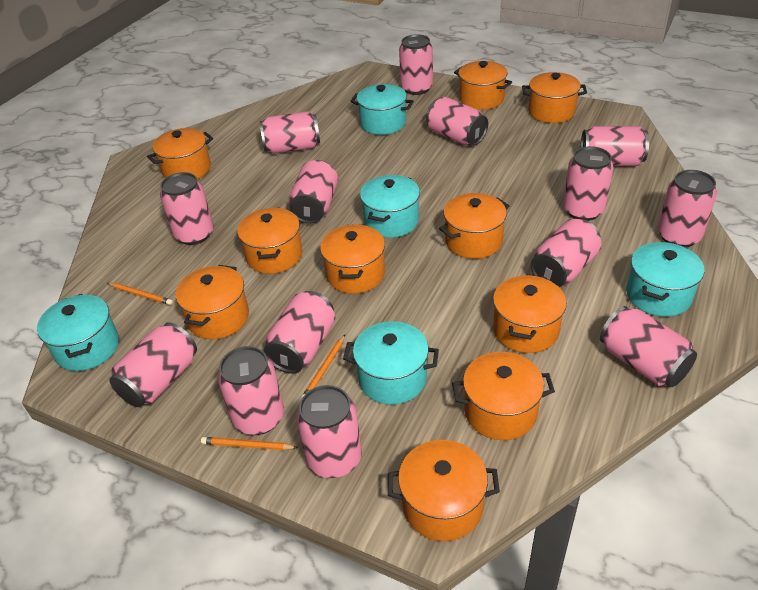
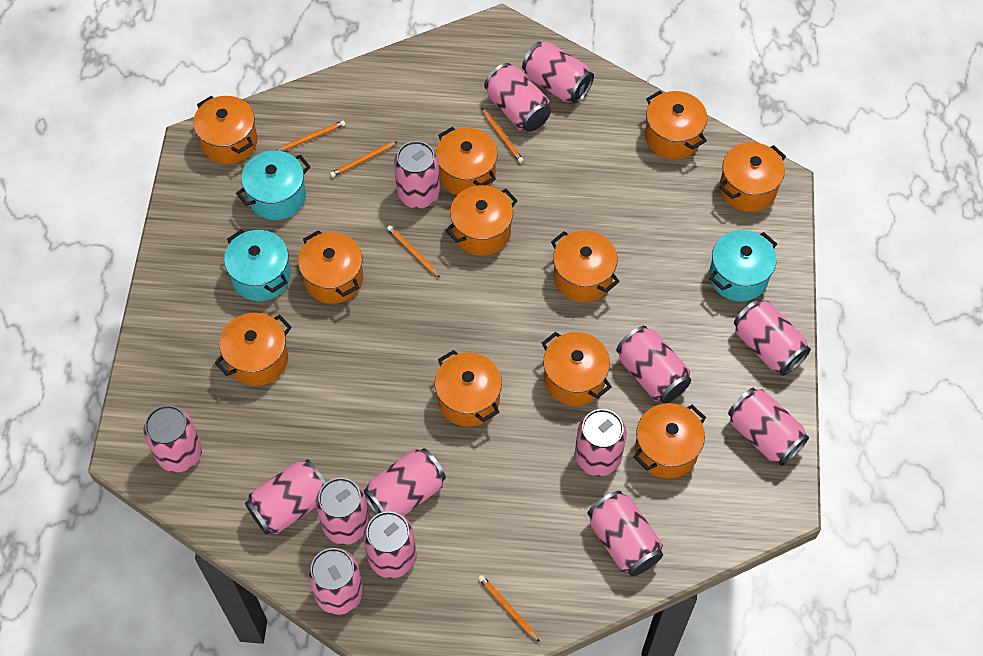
orange pencil: [107,283,173,305] [201,437,298,450] [301,335,345,399] = 3 -> [276,120,346,151] [330,141,398,177] [387,225,440,278] [478,575,540,642] [482,109,524,163] = 5
orange pot: [147,128,213,179] [176,265,249,339] [237,208,302,274] [320,224,385,294] [388,440,500,541] [439,193,509,259] [452,352,555,440] [454,61,512,110] [493,274,566,353] [522,72,587,123] = 10 -> [193,96,258,164] [215,313,292,386] [298,230,363,304] [435,350,502,427] [436,127,498,195] [445,185,518,256] [542,332,612,406] [551,231,620,302] [633,403,706,479] [645,90,707,159] [719,142,786,212] = 11
turquoise pot: [37,294,119,371] [343,321,439,404] [351,84,414,135] [360,175,420,238] [626,242,704,317] = 5 -> [224,229,291,301] [236,150,311,220] [709,230,777,302] = 3

